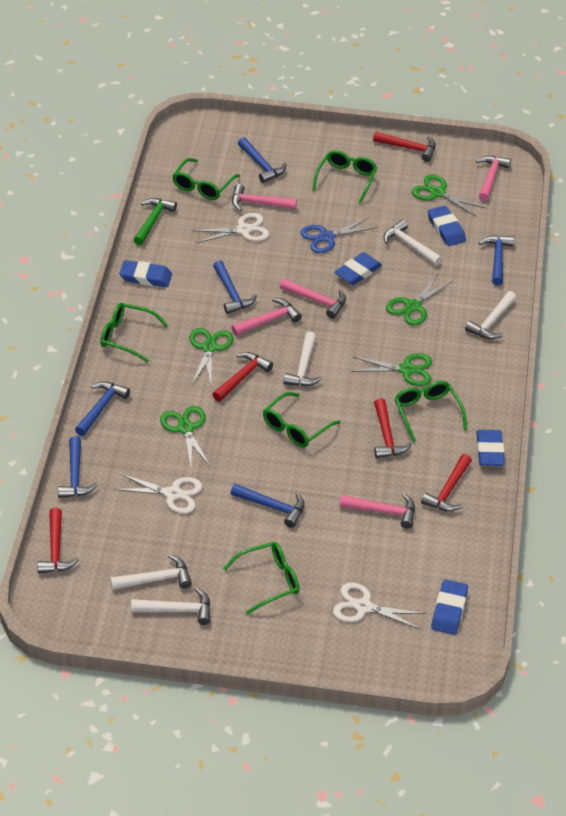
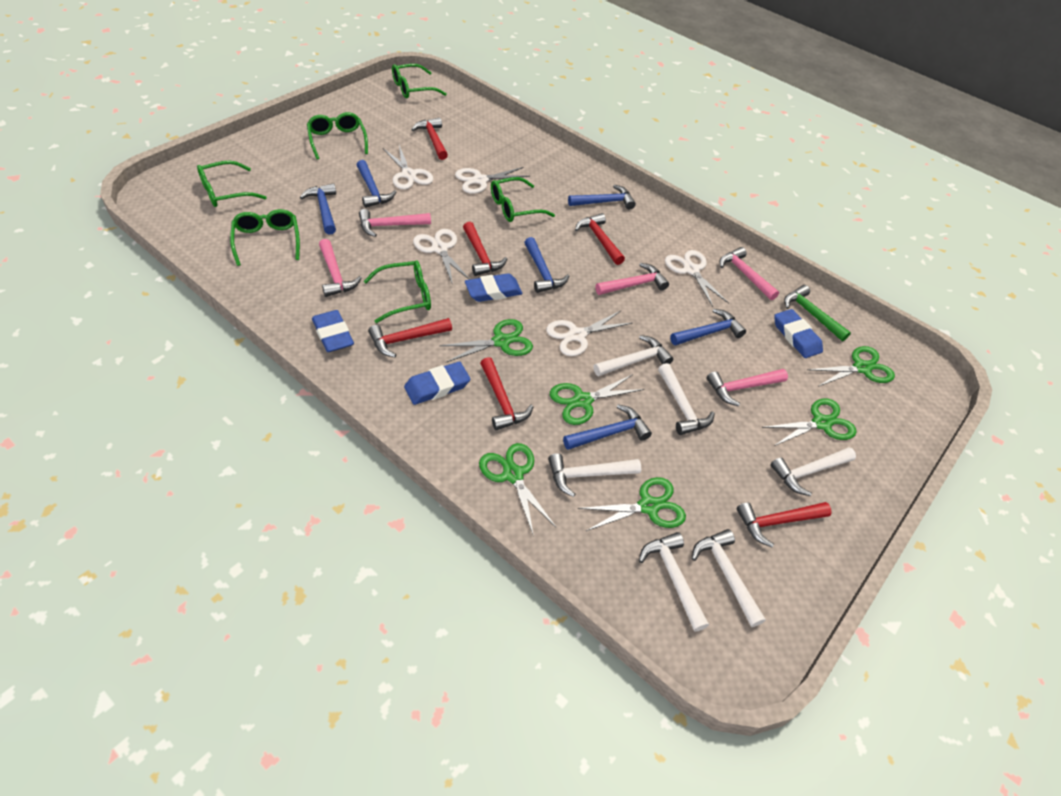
blue eraser: [119,260,172,287] [335,252,382,285] [427,206,466,246] [431,579,468,635] [476,430,505,466] = 5 -> [312,310,354,352] [404,362,470,405] [465,273,522,302] [774,309,823,358] = 4
blue scissors: [300,217,377,253] = 1 -> none = 0
green scissors: [160,406,211,468] [189,328,234,384] [352,353,432,386] [386,275,452,325] [412,175,485,216] = 5 -> [439,319,533,362] [479,443,557,537] [550,374,644,425] [578,477,686,531] [762,398,857,446] [807,346,895,386] = 6
red hammer: [37,508,79,574] [212,352,273,402] [373,132,436,162] [374,398,412,458] [421,454,472,512] = 5 -> [368,318,452,357] [411,118,448,160] [463,222,507,276] [480,357,533,430] [575,213,625,265] [737,502,832,547] = 6
white hammer: [110,554,192,590] [131,588,211,625] [283,332,322,386] [383,220,442,266] [465,291,516,339] = 5 -> [548,453,641,497] [594,335,673,376] [639,532,709,632] [658,363,715,435] [692,529,766,627] [770,447,856,496] = 6
white scissors: [114,474,203,514] [191,213,269,243] [333,583,426,630] = 3 -> [383,145,433,189] [413,229,470,285] [455,167,530,194] [546,310,632,356] [665,250,729,307] = 5

